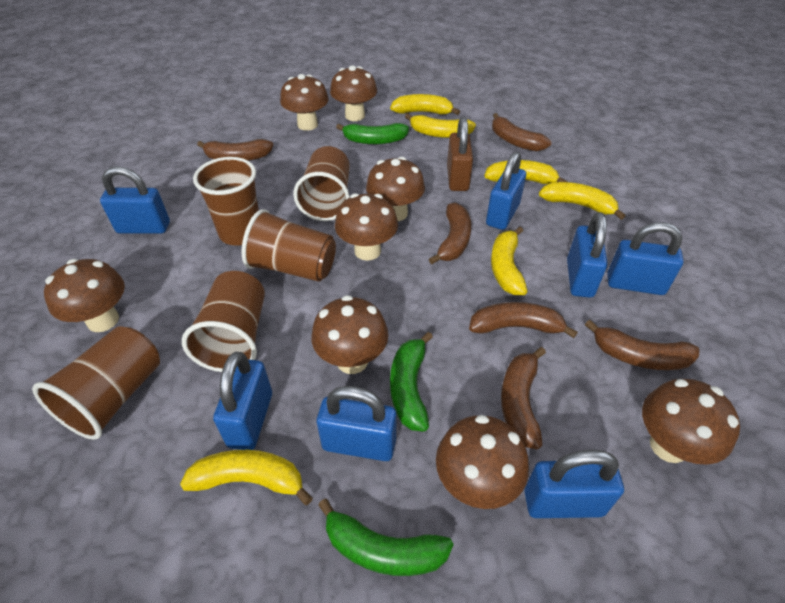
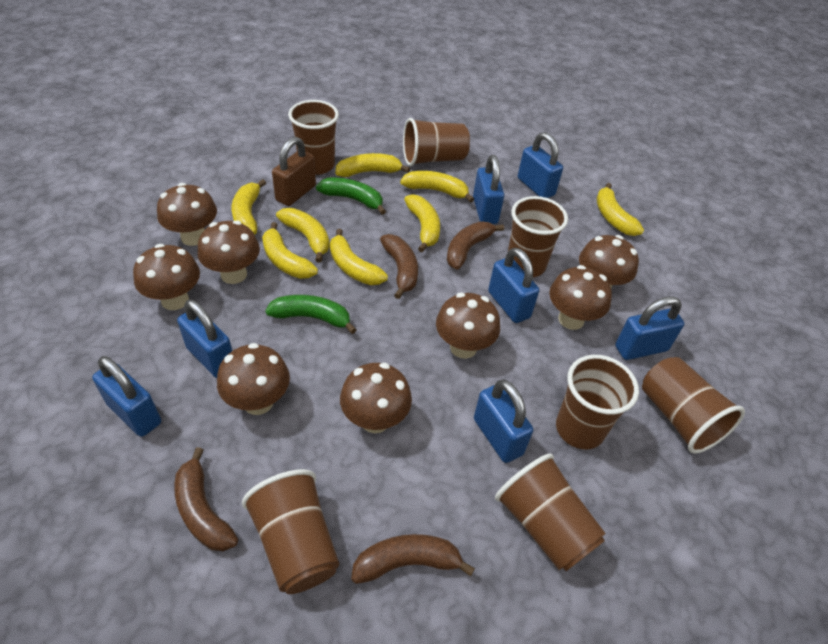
brown banana: [197,139,273,161] [429,203,471,264] [469,302,578,338] [492,113,552,151] [501,347,546,450] [585,320,700,370] = 6 -> [174,447,238,551] [351,534,475,584] [380,234,418,299] [447,222,504,270] = 4
brown cup: [32,326,160,440] [182,271,265,372] [193,157,259,246] [242,209,336,282] [293,146,350,221] = 5 -> [242,469,339,594] [288,100,339,175] [403,118,470,166] [495,454,606,571] [508,196,568,277] [556,355,639,449] [642,357,745,454] = 7
green banana: [318,499,454,576] [336,123,409,144] [390,332,433,432] = 3 -> [265,295,357,334] [316,178,386,215] = 2
yellow banana: [180,450,313,505] [390,94,460,115] [405,113,476,138] [485,160,567,184] [491,227,527,295] [539,182,625,220] = 6 -> [232,179,266,235] [262,222,318,279] [276,208,329,263] [330,229,388,285] [335,153,410,177] [400,171,474,203] [404,194,440,252] [596,183,644,236] = 8

